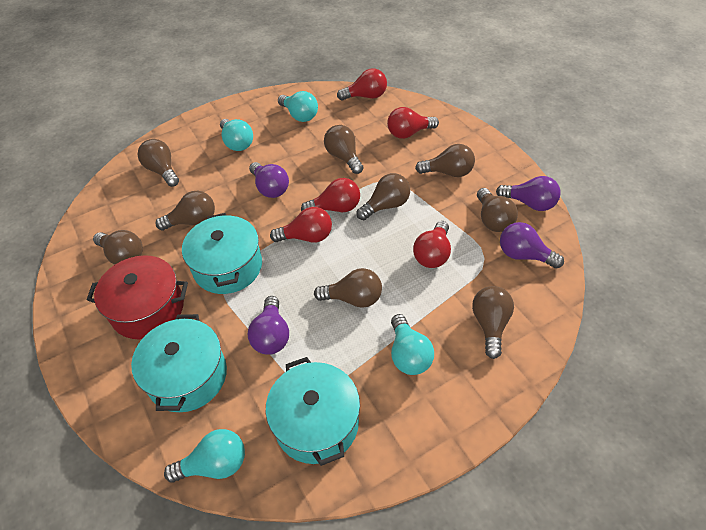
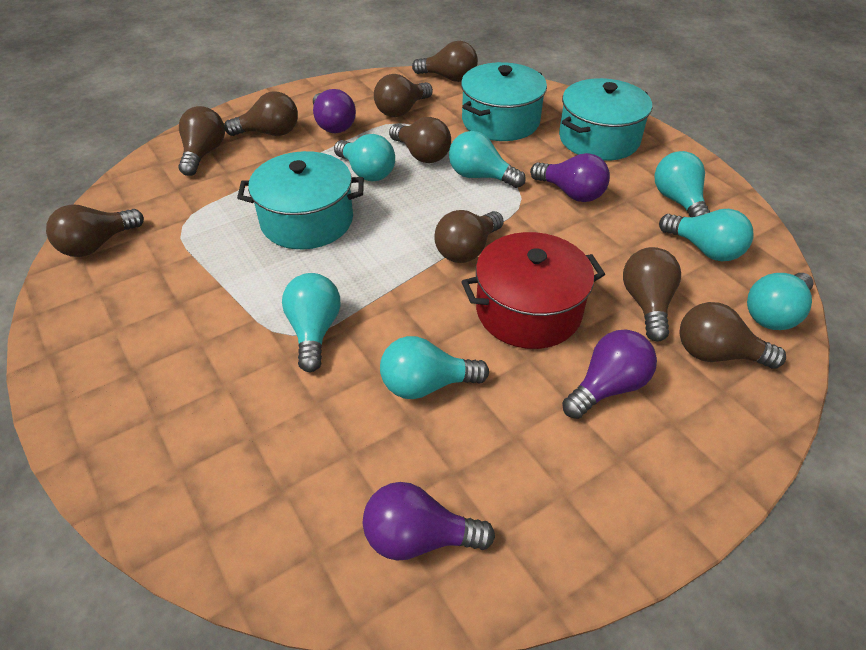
red light bulb: [270,207,332,243] [301,178,360,212] [337,68,387,100] [387,107,439,139] [413,221,451,268] = 5 -> none = 0
turquoise light bulb: [164,429,245,483] [220,119,253,151] [278,91,318,122] [391,314,434,375] = 4 -> [282,273,340,372] [334,134,395,181] [380,336,489,399] [449,131,526,188] [654,151,710,217] [659,209,754,261] [747,273,814,330] = 7

